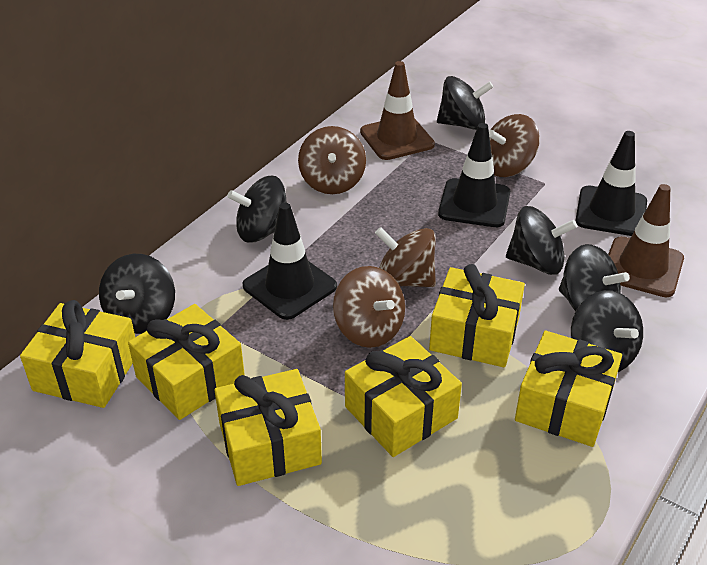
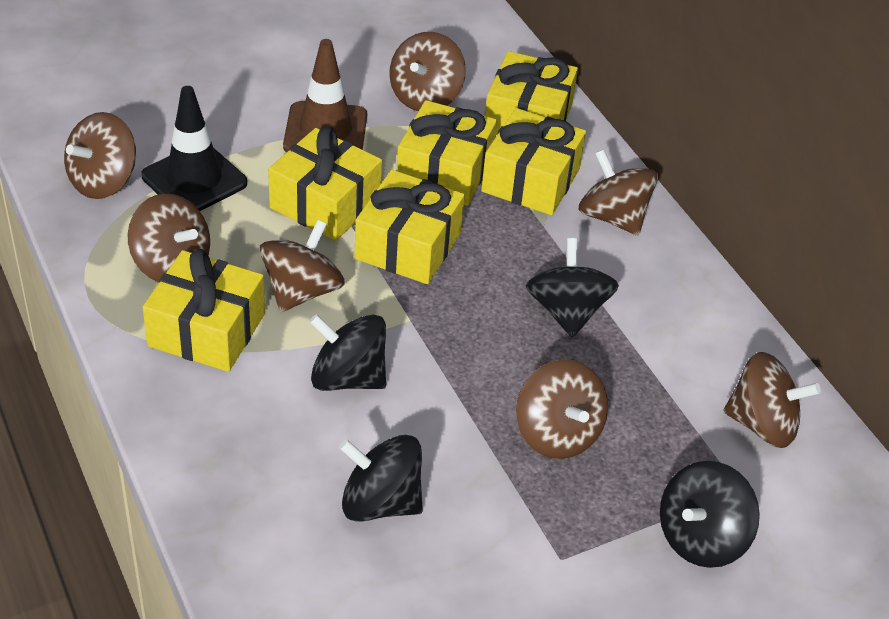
black spinning top: [99,254,175,334] [227,175,287,243] [437,76,493,130] [506,206,577,275] [559,244,629,311] [571,290,643,372] = 6 -> [309,314,386,391] [339,435,423,522] [526,238,619,338] [660,461,760,568] = 4
black traffic cone: [242,203,337,320] [438,123,510,227] [575,131,647,236] = 3 -> [141,86,247,211] = 1
brown spinning top: [298,126,366,194] [333,266,405,348] [375,227,436,287] [489,114,540,177] = 4 -> [64,112,136,199] [128,194,210,283] [259,220,345,312] [390,32,466,111] [516,359,608,459] [579,149,658,235] [723,352,821,448] = 7
brown traffic cone: [360,61,435,160] [608,184,684,297] = 2 -> [283,39,367,153] = 1

